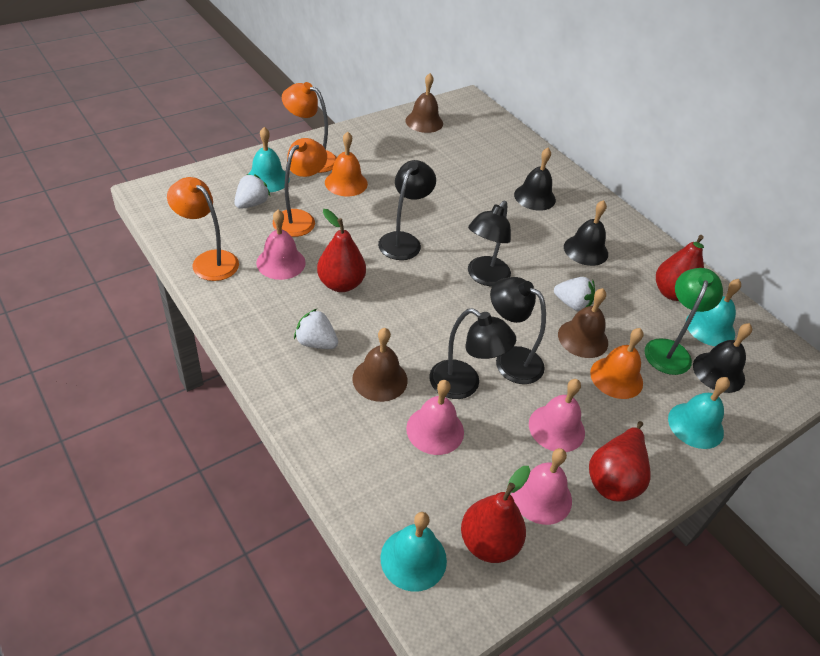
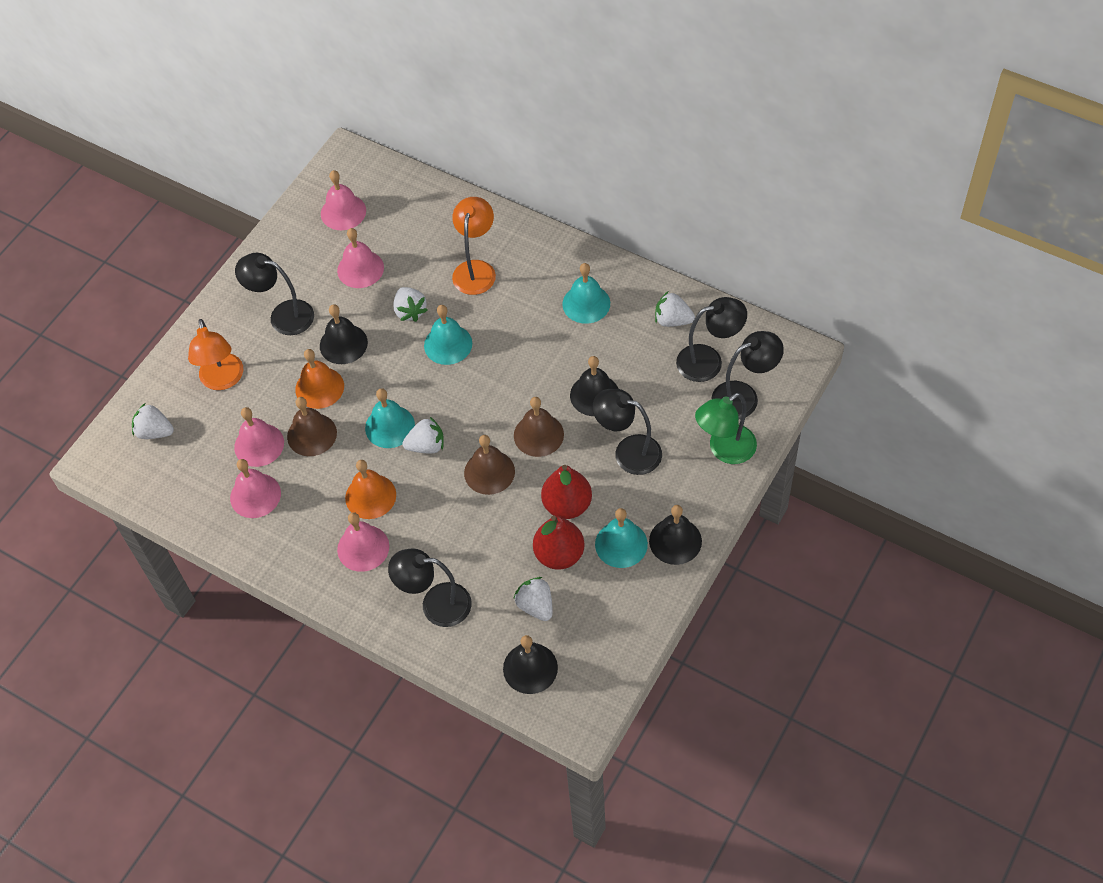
black bell: [514,148,556,211] [564,200,608,266] [693,323,752,393] = 3 -> [320,304,368,364] [503,635,558,694] [570,356,618,416] [649,505,702,565] = 4
black lamp: [378,160,436,260] [429,308,516,399] [468,201,511,286] [490,277,546,384] = 4 -> [235,253,314,335] [388,549,472,627] [592,389,662,475] [676,297,747,382] [711,331,784,419] = 5
orange lamp: [167,177,239,281] [273,138,327,237] [282,82,337,173] = 3 -> [188,319,243,390] [452,197,496,295] = 2
pink bell: [256,210,306,280] [406,380,464,455] [511,448,572,525] [529,379,585,452] = 4 -> [230,459,281,518] [234,407,284,467] [321,170,366,230] [337,228,384,288] [337,512,389,572] = 5
red pear: [317,209,366,292] [461,466,530,563] [589,421,650,502] [656,235,704,301] = 4 -> [533,515,585,570] [541,465,592,519] = 2
white strawberry: [234,174,271,209] [294,309,338,349] [554,277,595,311] = 3 -> [132,403,174,439] [393,287,428,322] [402,417,444,454] [513,577,553,621] [655,292,695,327] = 5

